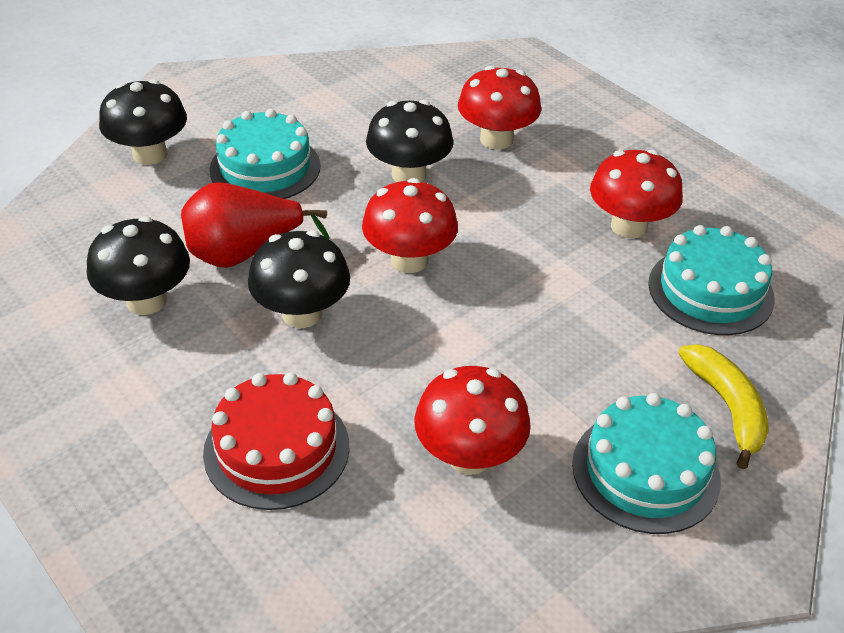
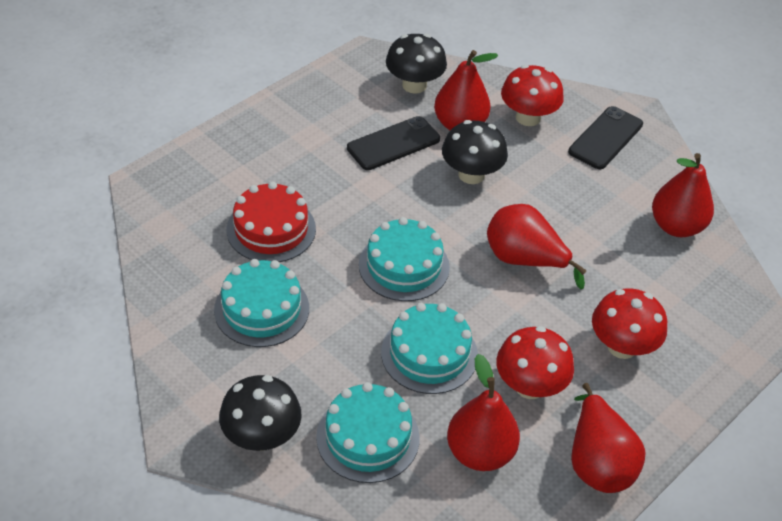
black mushroom: [87,216,190,315] [99,79,187,165] [248,230,350,328] [366,100,453,182] = 4 -> [219,375,302,451] [386,34,447,94] [442,120,508,184] = 3
black phone: none = 0 -> [347,116,440,170] [568,106,643,169] = 2
red mushroom: [362,178,458,273] [414,366,531,475] [458,66,541,150] [590,149,683,239] = 4 -> [496,326,574,399] [501,65,564,126] [592,288,667,359] = 3
red pear: [181,182,329,268] = 1 -> [434,50,498,130] [447,354,520,471] [487,204,587,289] [571,383,645,493] [652,153,714,237] = 5
turquoise cake: [209,109,320,199] [572,393,721,534] [648,225,775,335] = 3 -> [214,259,309,347] [316,382,420,483] [359,217,450,301] [381,303,478,394] = 4
yellow banana: [678,344,769,470] = 1 -> none = 0

